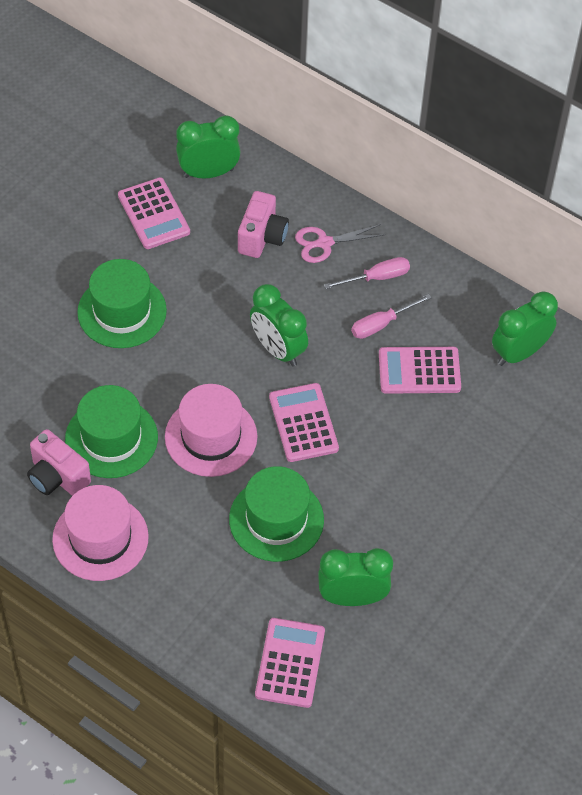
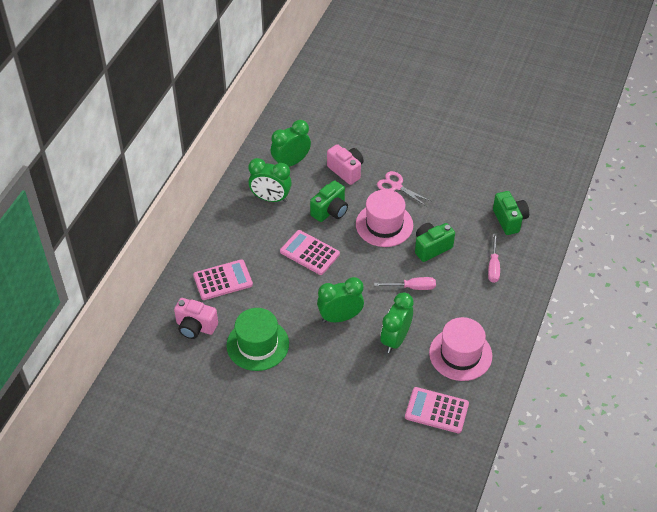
green camera: none = 0 -> [310,180,348,222] [415,223,455,262] [493,191,529,235] = 3
green hat: [65,385,158,478] [77,259,167,348] [229,466,324,562] = 3 -> [226,308,289,371] = 1
pink calculator: [118,177,190,249] [255,618,325,708] [269,383,339,462] [379,347,461,394] = 4 -> [193,259,253,300] [280,230,340,275] [405,387,469,433] = 3

